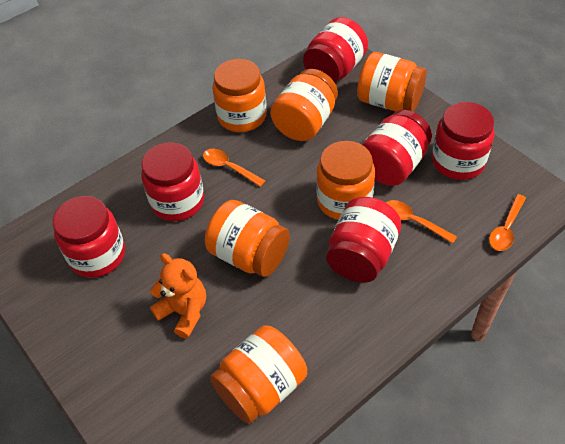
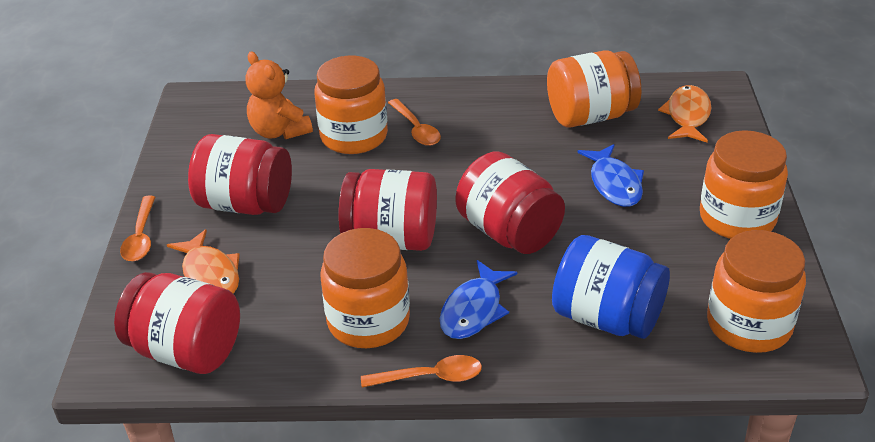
blue fish: none = 0 -> [440,260,517,339] [577,144,644,207] = 2
blue jar: none = 0 -> [552,235,670,339] = 1
orange fish: none = 0 -> [167,229,240,294] [658,85,711,143] = 2
orange jar: [205,200,290,277] [210,325,307,424] [212,59,267,132] [270,69,338,141] [316,141,375,220] [357,52,427,112] = 6 -> [314,56,388,154] [320,228,410,348] [547,50,641,128] [700,130,788,239] [707,230,806,353] = 5
red jar: [53,196,125,278] [141,142,204,221] [303,17,368,83] [326,197,402,283] [362,110,432,186] [432,102,494,180] = 6 -> [114,272,240,374] [188,134,292,215] [338,169,437,251] [456,151,565,254] = 4

